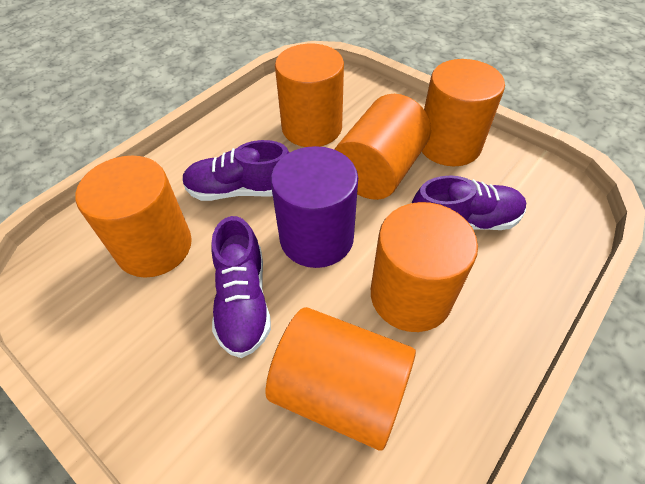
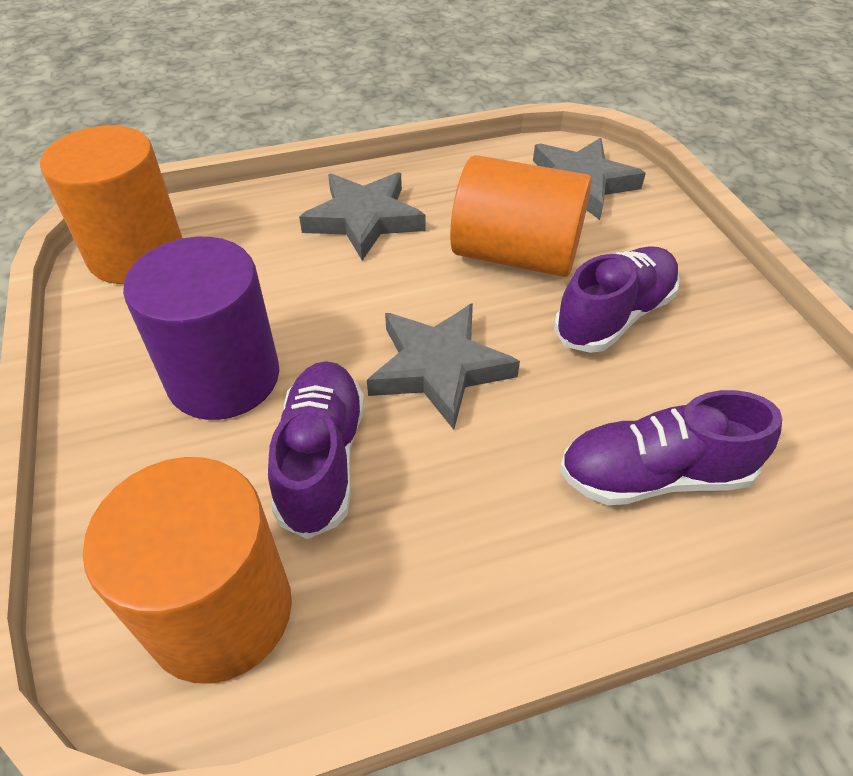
grey star: none = 0 -> [299,172,425,261] [367,303,520,430] [533,138,646,220] = 3
orange cylinder: [76,155,192,278] [266,307,416,450] [275,44,344,147] [334,94,431,200] [371,202,478,332] [422,59,505,166] = 6 -> [40,125,182,284] [83,457,292,684] [450,155,592,277] = 3

